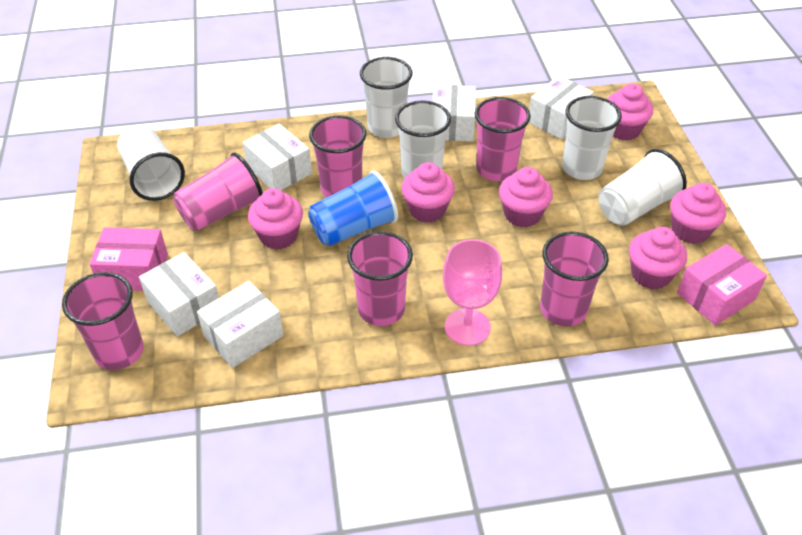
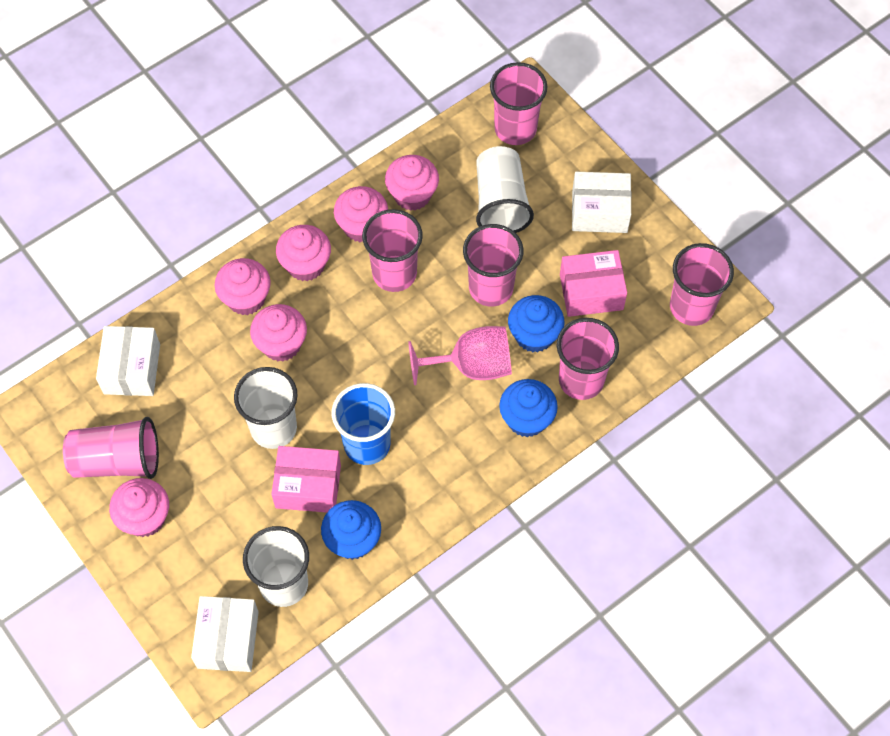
blue cupcake: none = 0 -> [321,500,381,560] [499,379,558,437] [508,295,564,353] = 3
white box: [139,252,219,336] [197,281,283,368] [242,124,312,190] [432,85,476,142] [529,75,594,139] = 5 -> [96,326,160,396] [191,596,259,672] [572,172,631,233] = 3
white cup: [117,125,185,201] [360,57,412,138] [395,100,451,178] [562,96,622,180] [599,149,687,226] = 5 -> [234,367,298,449] [243,526,309,607] [476,146,534,233] = 3

